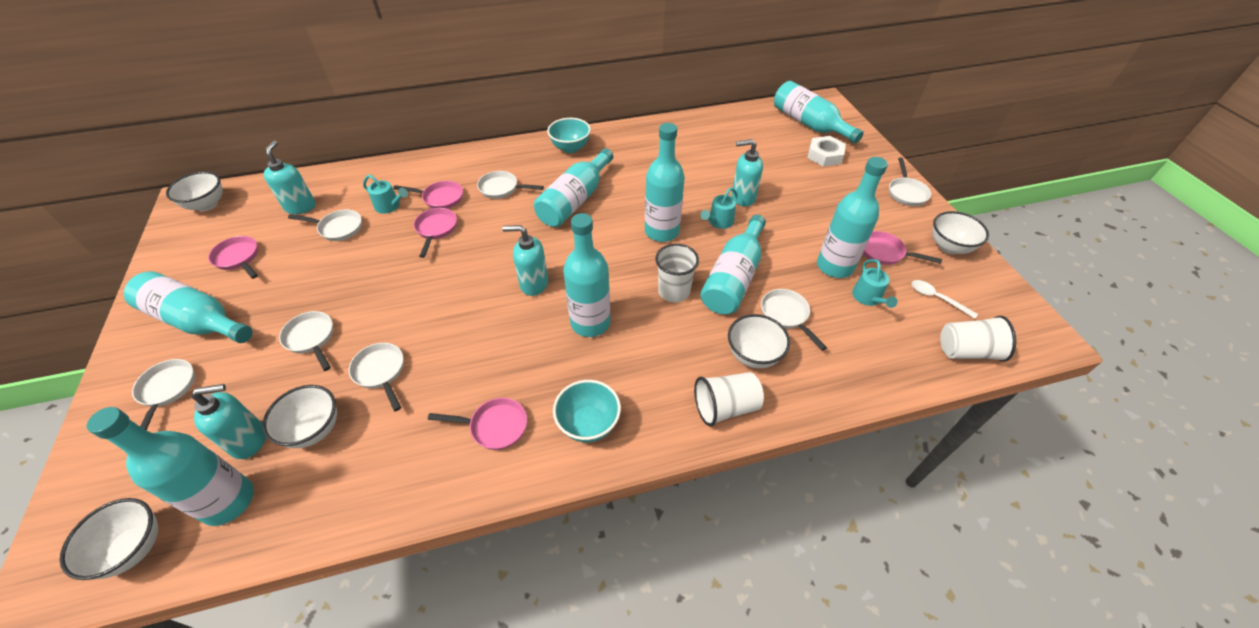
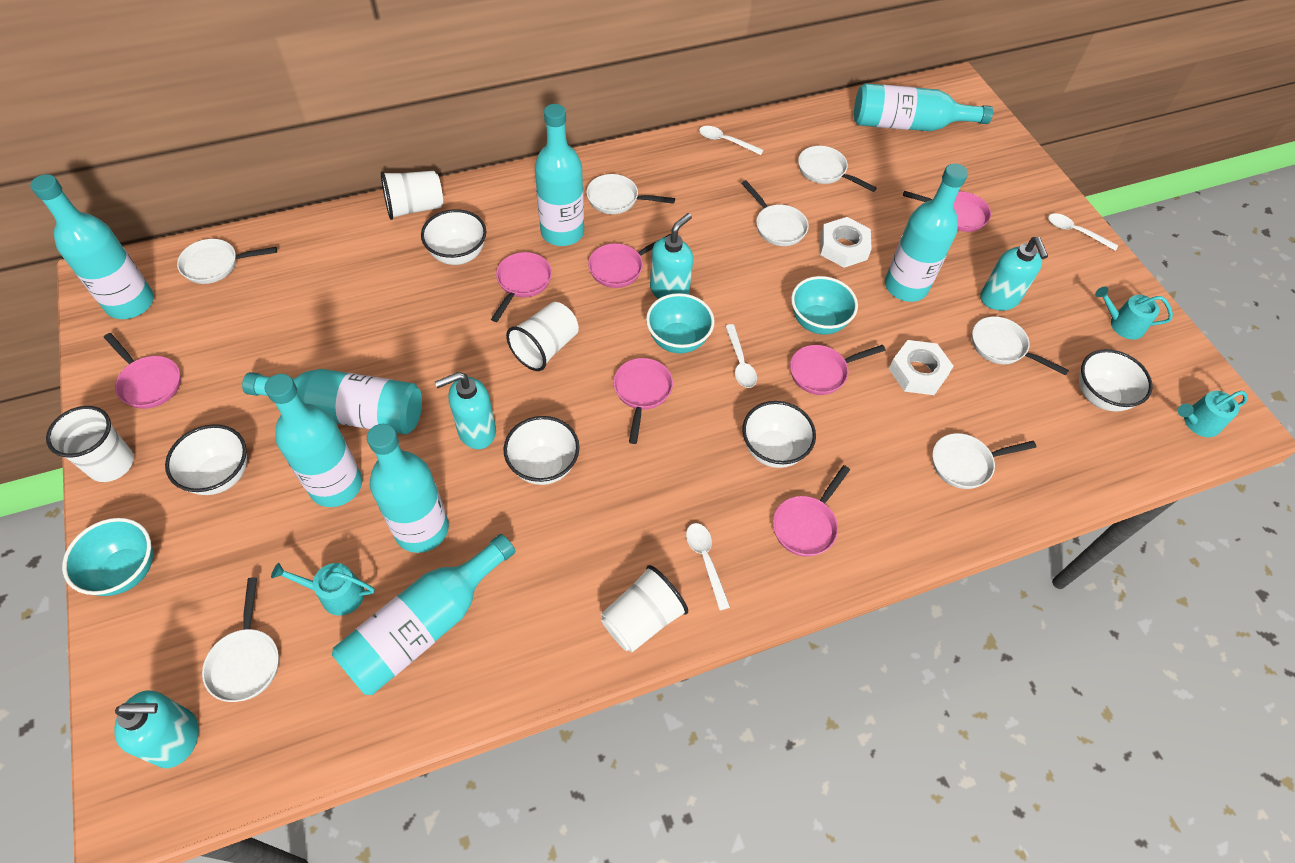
pink pan: [208,236,258,279] [393,181,463,209] [414,208,457,258] [428,398,527,450] [863,231,942,265] = 5 -> [104,333,181,409] [491,252,552,322] [588,234,671,288] [613,358,673,444] [773,465,850,557] [790,345,886,395] [903,191,991,232] = 7
turquoise bowl: [547,118,591,153] [553,380,621,442] = 2 -> [62,518,153,596] [646,293,714,353] [791,276,858,335] = 3
white cup: [655,244,699,302] [694,372,764,427] [940,316,1016,362] = 3 -> [46,406,134,482] [381,171,443,220] [506,302,579,371] [601,565,688,652] = 4
white nut: [807,136,846,166] = 1 -> [820,217,872,268] [889,340,953,395] = 2
white spoon: [911,280,978,319] = 1 -> [686,523,730,611] [699,126,763,155] [725,324,757,388] [1048,213,1118,251] = 4

